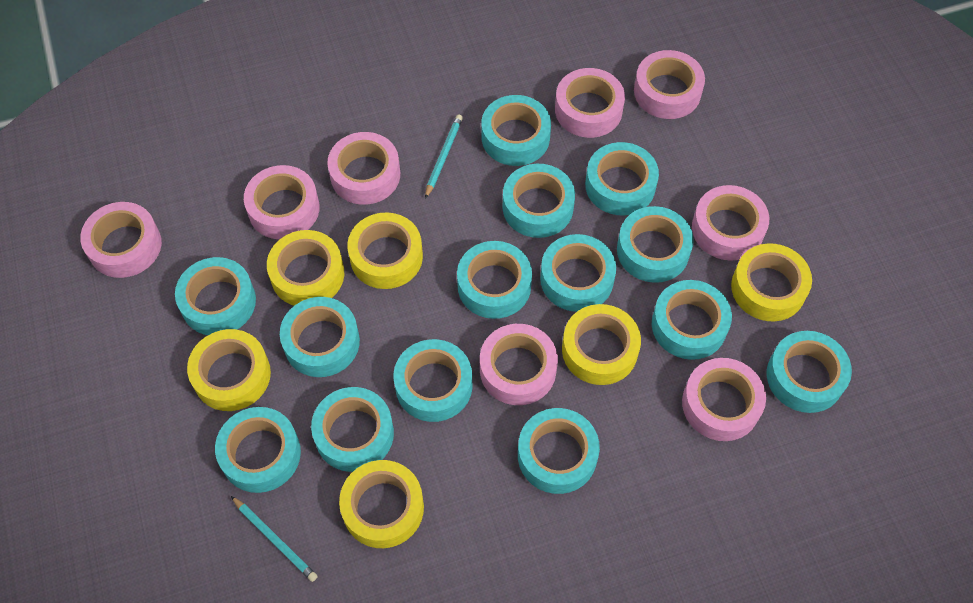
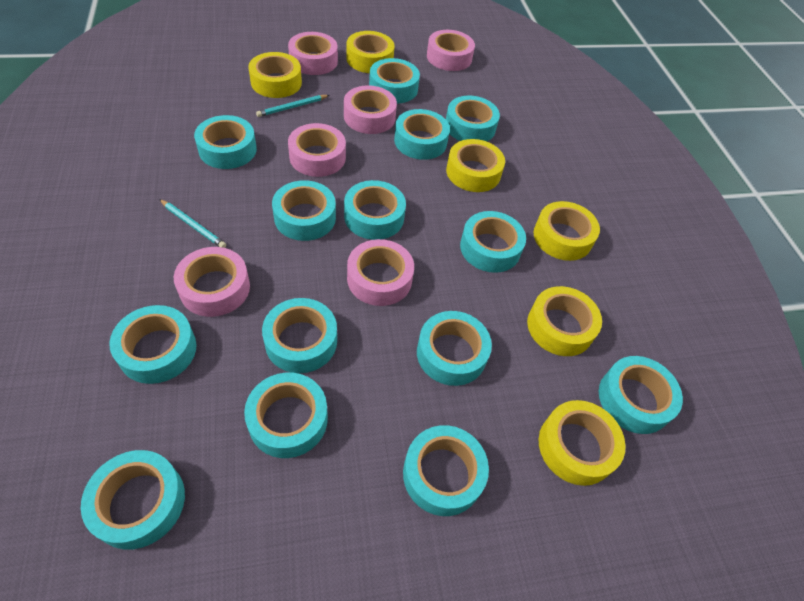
pink tape: [80,202,162,278] [244,165,320,240] [327,132,400,205] [480,324,558,405] [555,68,625,138] [634,50,705,119] [682,358,766,441] [692,185,769,261] = 8 -> [174,247,250,317] [288,32,338,75] [288,123,346,177] [344,85,397,134] [347,239,414,306] [427,30,475,71] = 6

